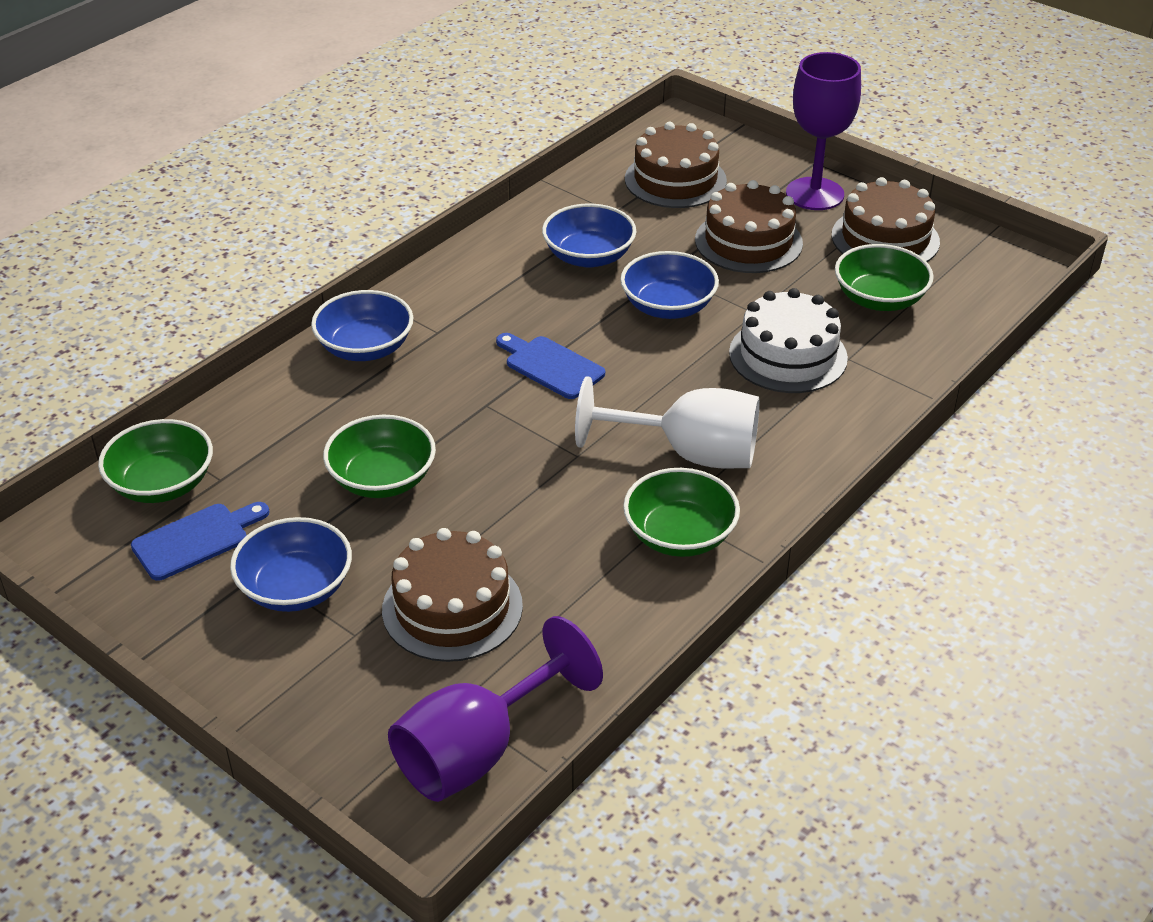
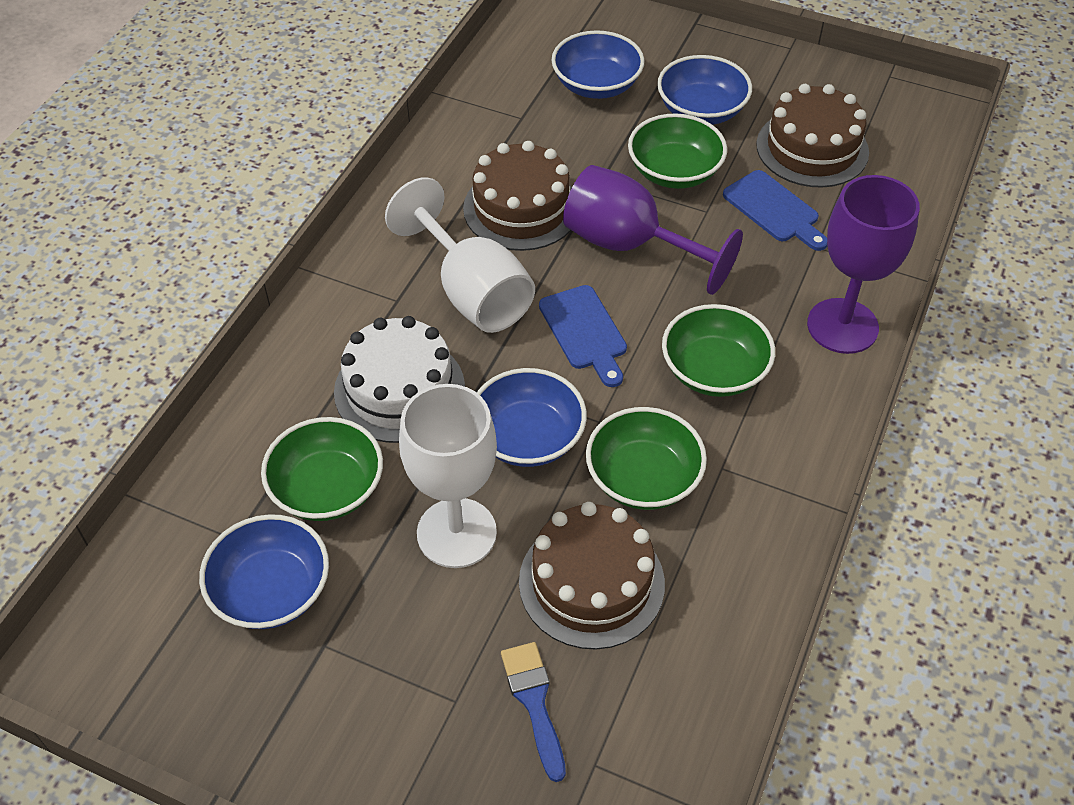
blue brush: none = 0 -> [501,642,566,782] = 1
brown cake: [382,528,523,662] [625,122,727,208] [695,180,803,273] [832,177,940,262] = 4 -> [463,141,572,251] [519,502,665,650] [756,84,869,188] = 3
white goblet: [575,376,760,468] = 1 -> [385,177,535,333] [399,384,497,568] = 2

